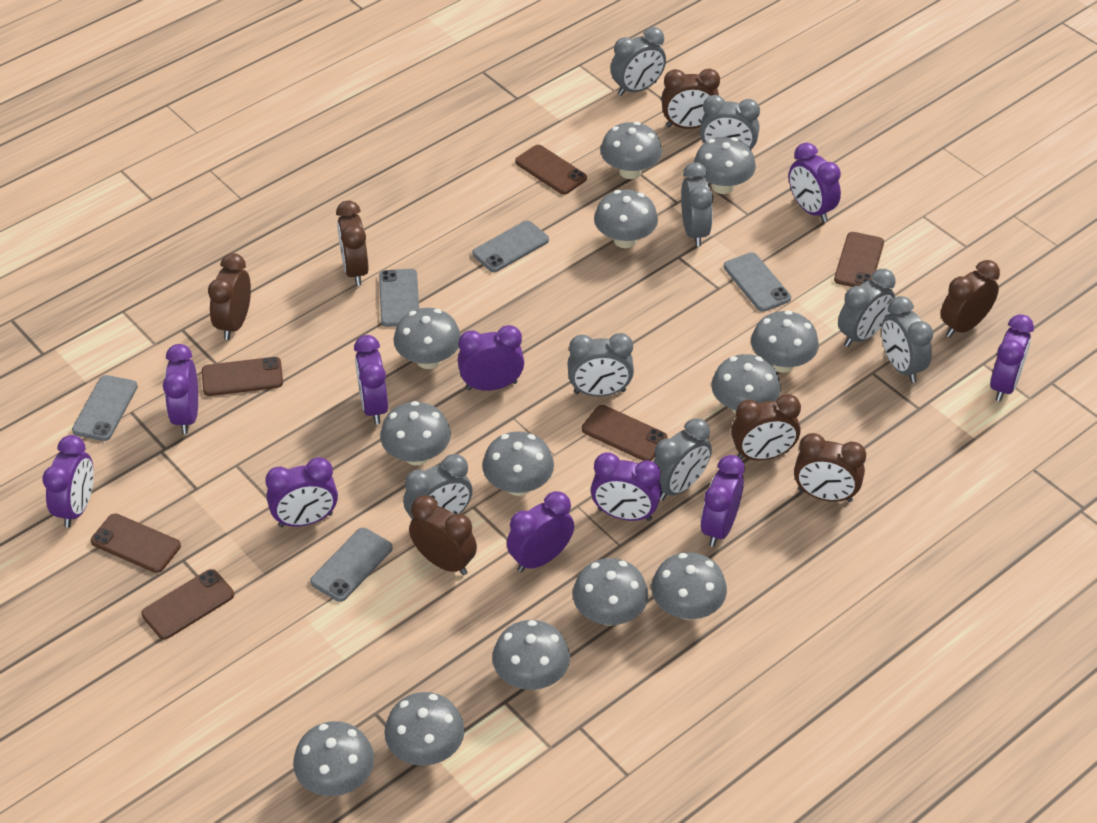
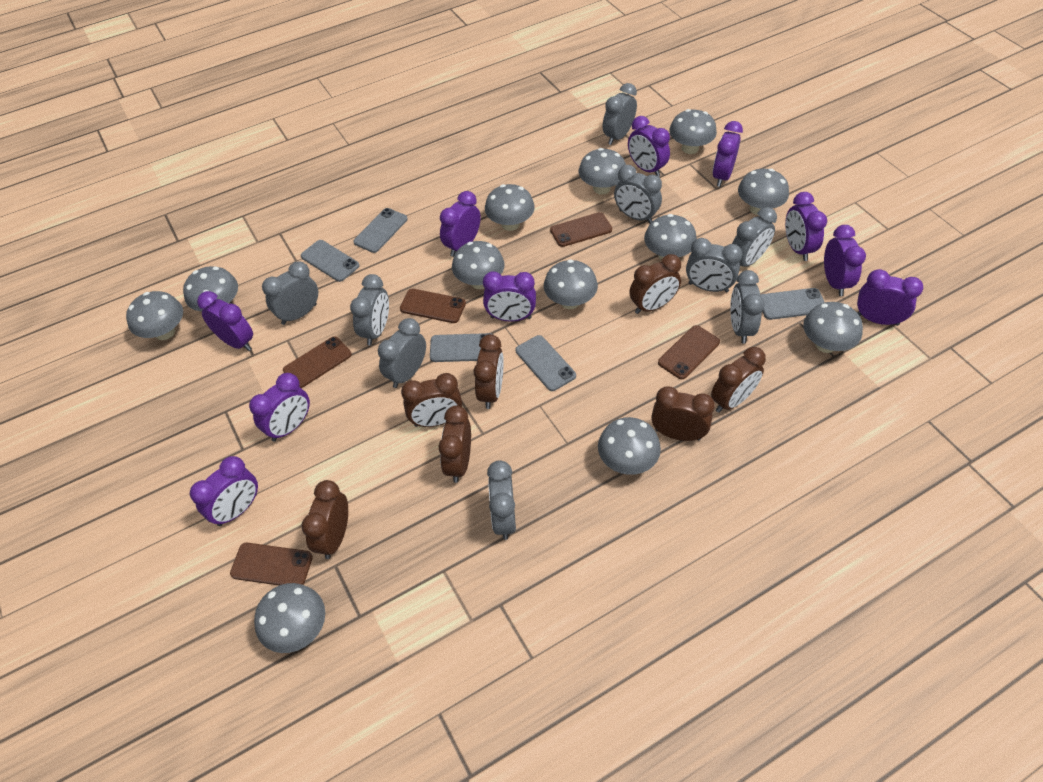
brown phone: [91,514,181,573] [141,569,234,640] [202,357,283,396] [515,145,587,194] [582,405,668,461] [834,232,884,287] = 6 -> [230,543,313,585] [283,336,352,388] [400,289,466,323] [550,212,612,247] [658,325,720,379] = 5
grey clock: [403,454,472,520] [567,333,634,396] [611,27,666,96] [653,418,712,500] [681,162,713,247] [700,95,760,149] [838,269,896,347] [881,296,933,383] = 8 -> [262,261,318,325] [350,274,389,345] [378,318,426,388] [487,460,516,540] [603,83,637,145] [614,165,662,223] [686,238,742,292] [730,270,765,343] [732,207,777,267] = 9
grey mushroom: [293,721,374,796] [380,401,451,465] [384,692,465,766] [393,308,461,369] [482,431,554,496] [492,620,570,690] [573,558,648,626] [594,190,658,248] [600,122,662,179] [651,552,727,620] [693,137,756,194] [711,354,781,414] [751,310,819,373] = 13 -> [126,291,183,340] [183,266,238,312] [254,583,325,653] [452,241,505,289] [485,184,535,231] [544,259,598,309] [579,148,626,194] [598,417,661,475] [644,214,697,261] [669,109,717,154] [738,168,789,215] [803,302,863,353] = 12

